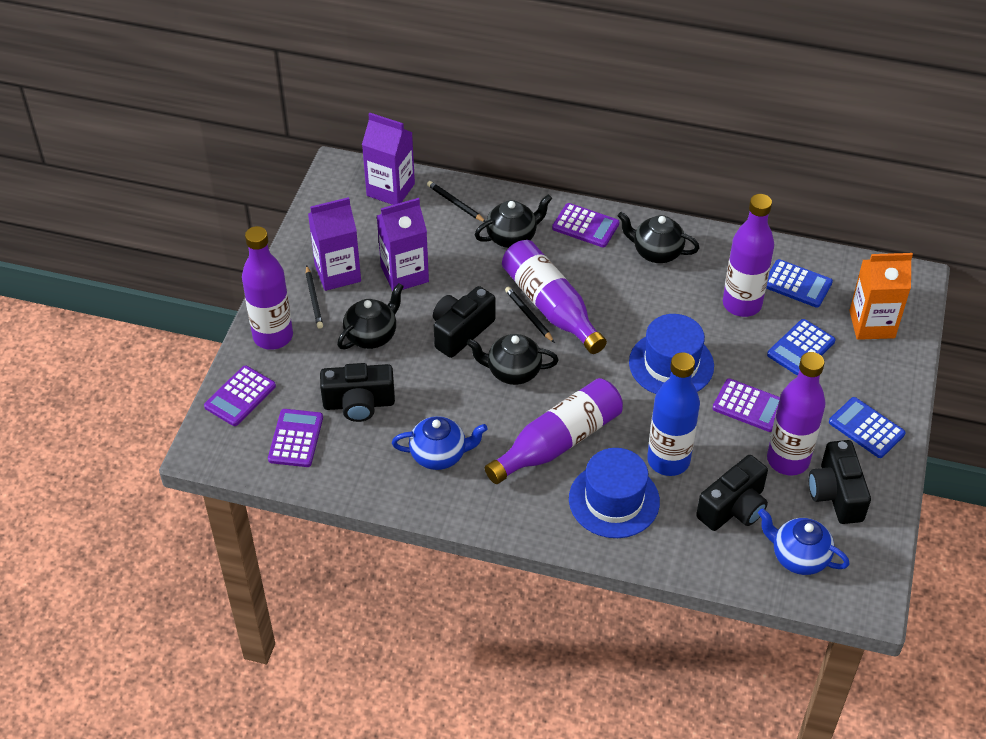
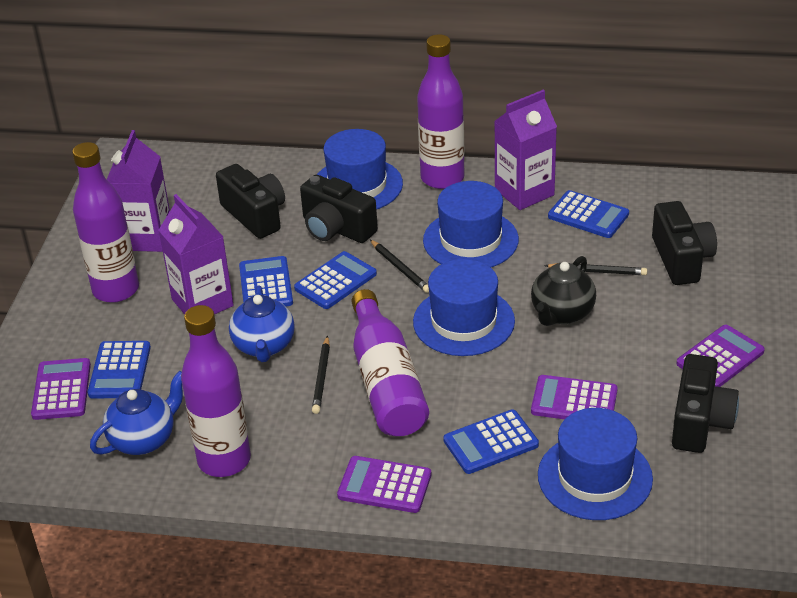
black teapot: [337,283,404,349] [467,334,559,385] [475,194,552,248] [618,212,699,263] = 4 -> [531,256,596,326] = 1
blue bottle: [647,352,700,476] = 1 -> none = 0
blue calculator: [766,259,833,308] [767,319,835,376] [829,397,905,458] = 3 -> [88,341,151,399] [239,256,293,306] [294,251,377,309] [443,409,539,474] [548,190,629,238] = 5
blue hat: [569,448,660,538] [629,314,714,394] = 2 -> [317,129,403,210] [413,259,515,356] [423,181,519,267] [538,408,653,520] = 4
orange carton: [849,253,913,340] = 1 -> none = 0
purple bottle: [242,226,293,350] [485,378,623,484] [502,240,607,354] [723,194,774,317] [767,352,826,475] = 5 -> [72,142,139,303] [181,305,251,477] [351,289,429,436] [417,34,465,189] = 4

